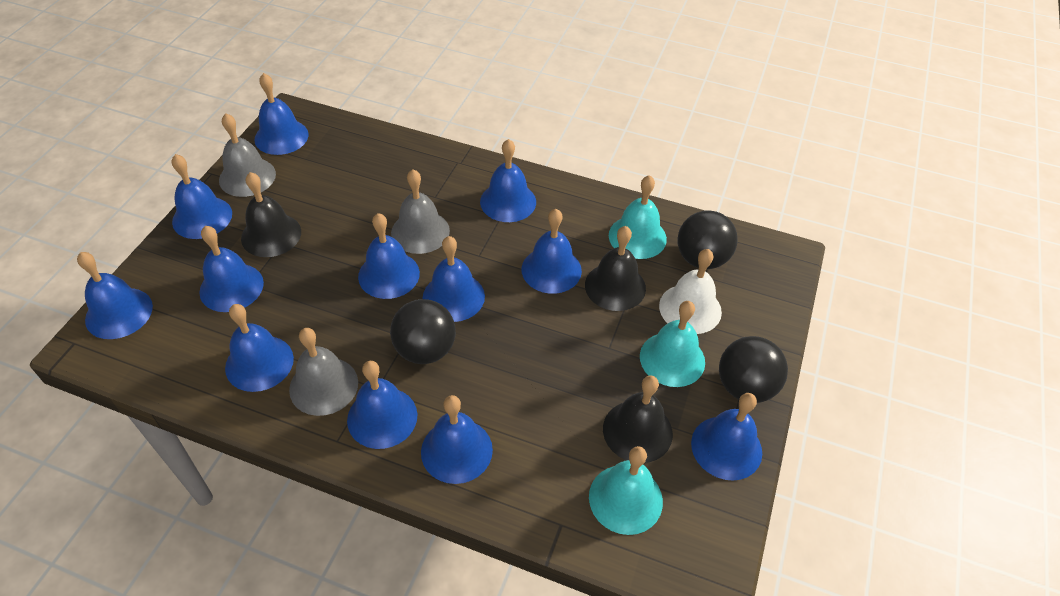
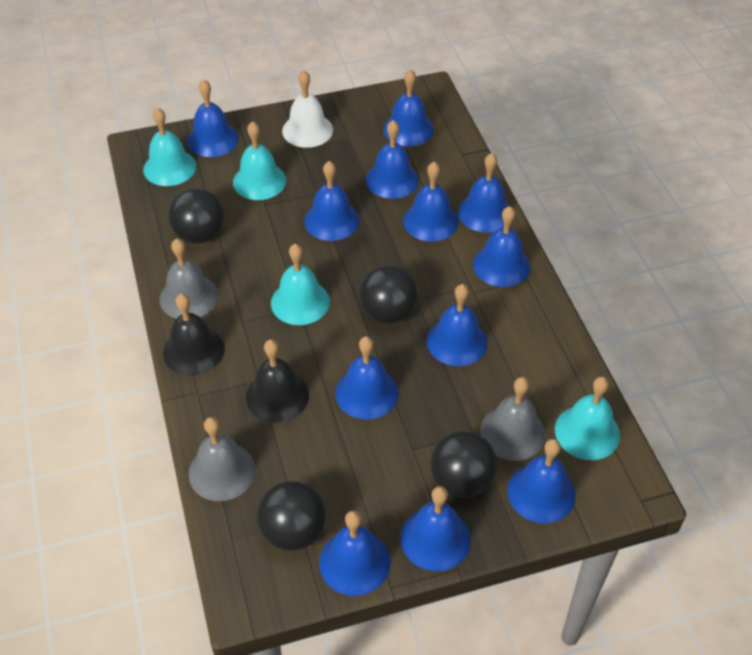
black ball: [390,299,456,364] [677,210,738,269] [719,336,788,403] = 3 -> [169,188,224,244] [257,481,326,551] [359,265,418,324] [431,431,497,498] = 4
black bell: [241,172,301,257] [585,226,646,311] [603,375,673,463] = 3 -> [163,293,224,376] [246,339,309,423] = 2
turquoise bell: [589,446,663,535] [609,175,667,259] [640,301,705,387] = 3 -> [143,108,196,186] [233,121,286,200] [271,244,330,325] [555,376,620,460] = 4

